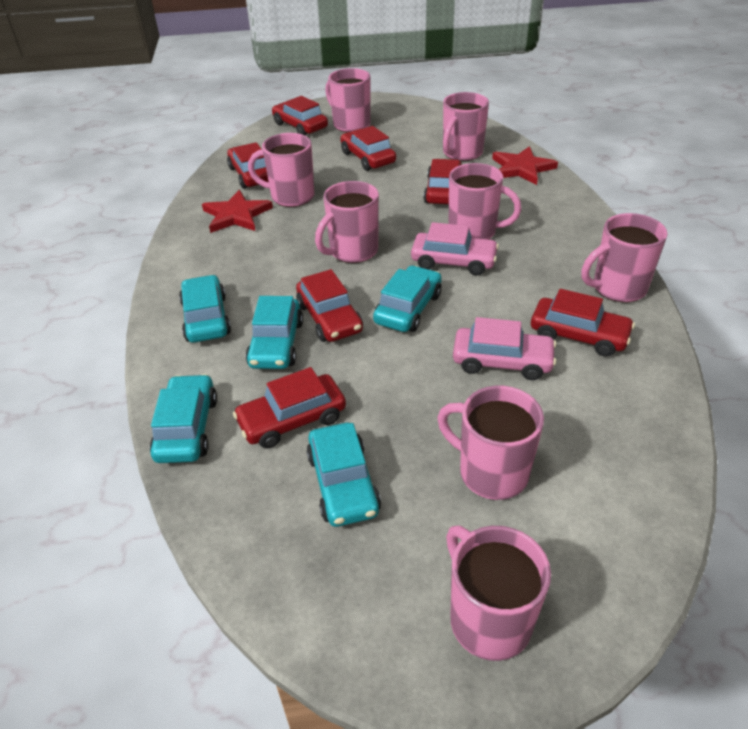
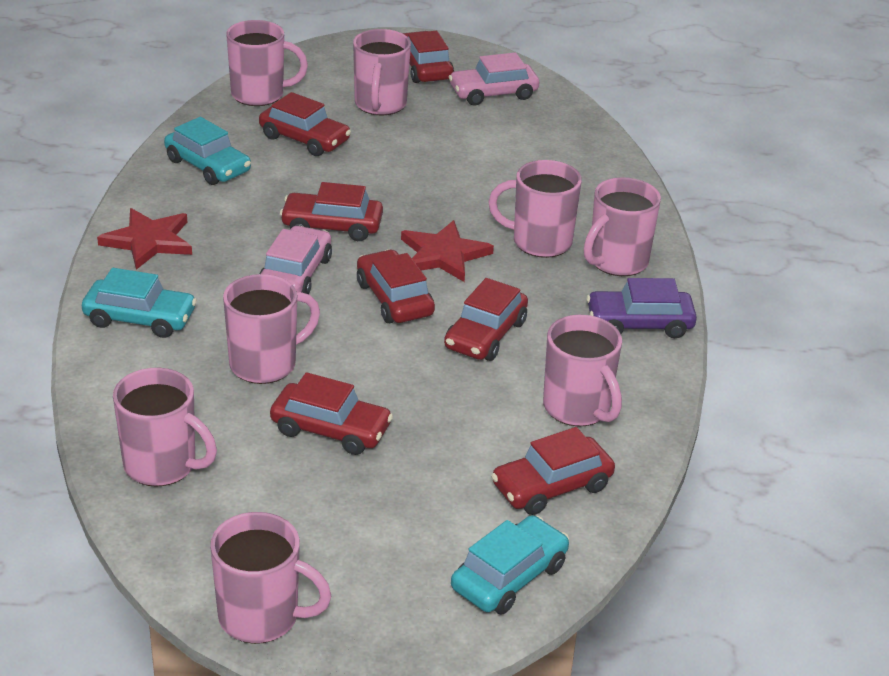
purple car: none = 0 -> [587,278,697,338] = 1
turquoise car: [150,374,217,463] [179,275,231,343] [246,296,303,369] [306,423,381,527] [373,265,442,332] = 5 -> [82,268,197,338] [164,117,251,185] [451,515,569,614] = 3

